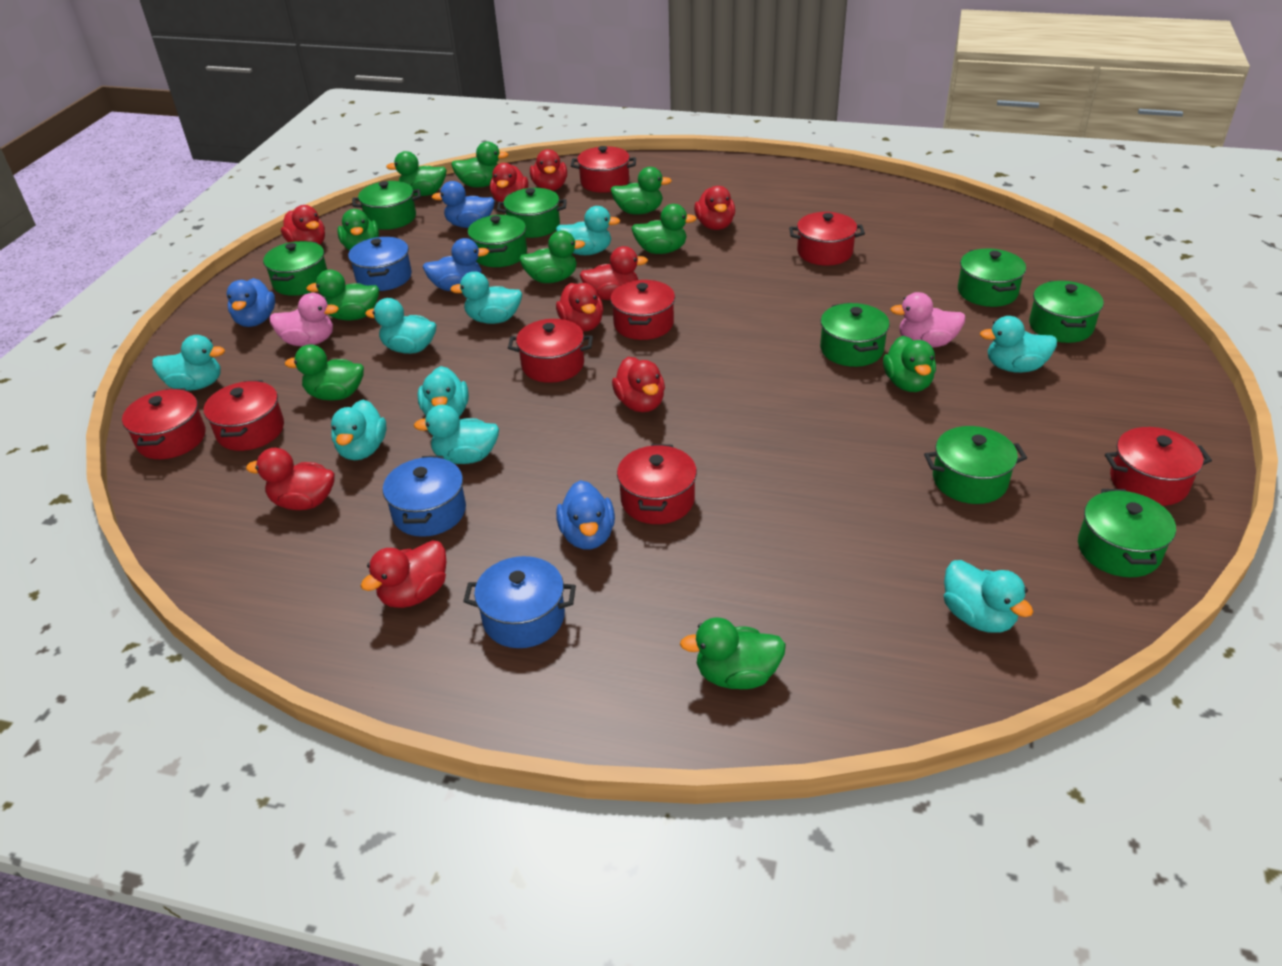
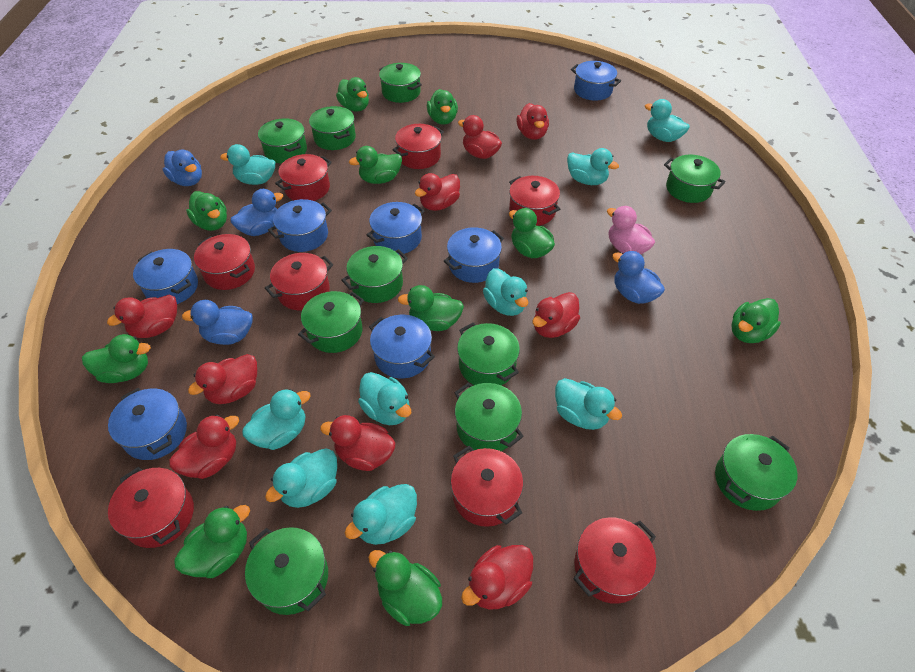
blue pot: [348,237,412,291] [383,456,466,537] [463,556,576,648] = 3 -> [108,388,187,460] [133,249,198,304] [268,199,332,252] [367,202,424,254] [369,315,435,379] [444,227,504,283] [571,61,621,101] = 7
green pot: [263,241,327,296] [352,181,421,230] [468,215,527,267] [497,188,567,238] [820,303,890,367] [924,426,1027,504] [958,248,1026,307] [1029,281,1104,343] [1078,489,1176,577] = 9 -> [245,527,328,615] [258,118,307,163] [298,291,364,353] [309,106,356,150] [341,246,408,303] [379,63,422,103] [454,383,524,451] [457,323,520,385] [664,155,725,203] [715,434,798,511] = 10
pink duck: [270,293,339,346] [890,292,966,348] = 2 -> [607,206,655,254] = 1

